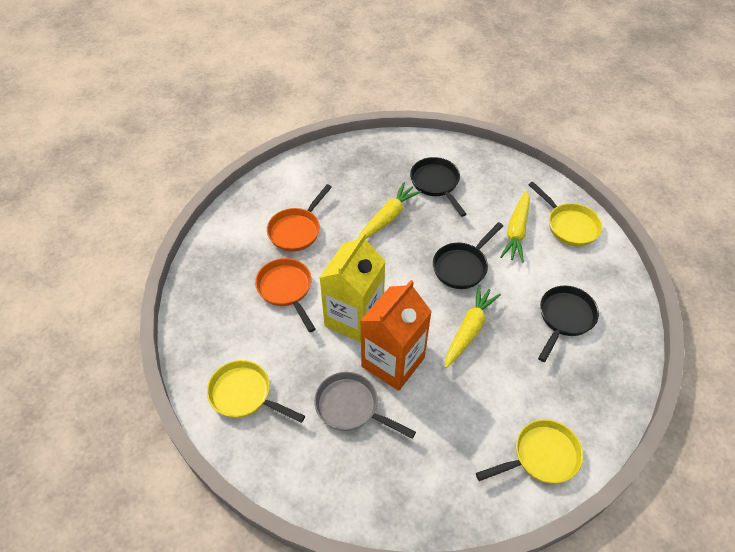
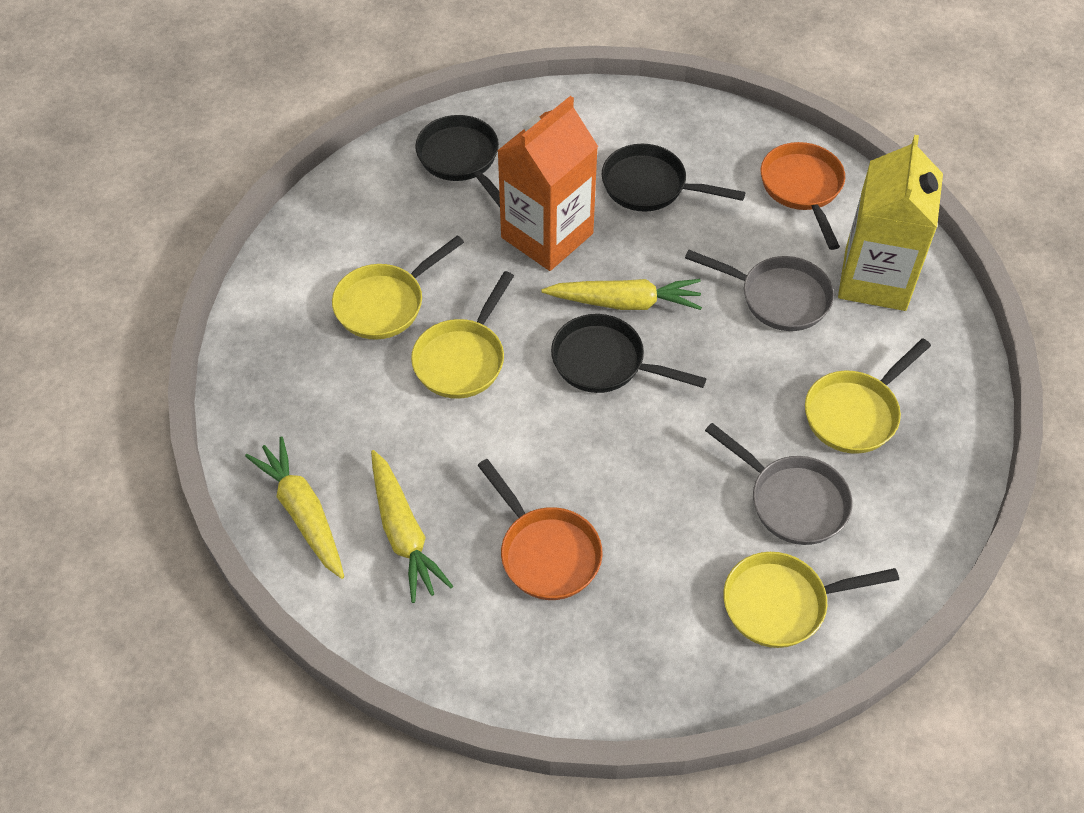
grey pan: [314,372,416,439] = 1 -> [685,250,834,331] [705,423,852,545] = 2
yellow pan: [207,360,305,423] [476,419,583,484] [528,182,603,246] = 3 -> [332,235,464,340] [411,271,514,399] [723,552,899,648] [805,338,931,454] = 4

